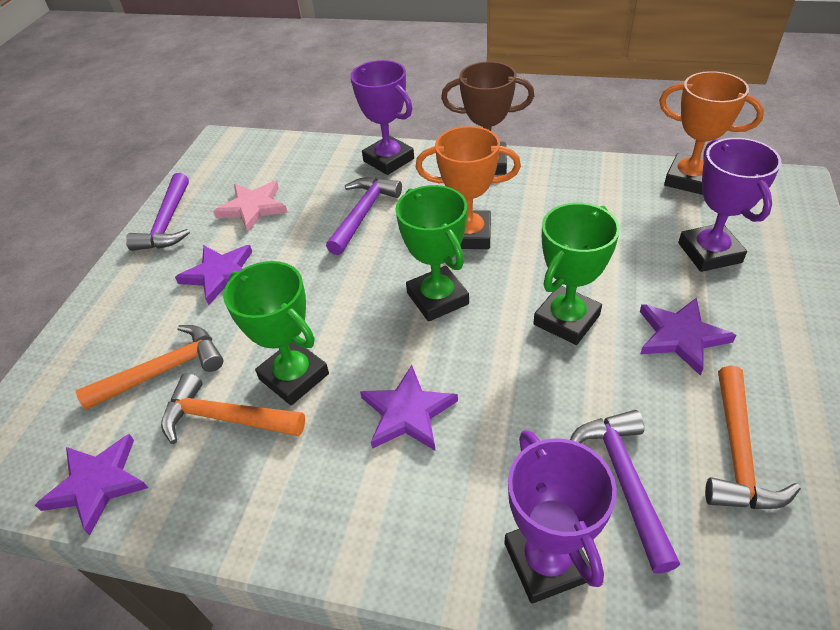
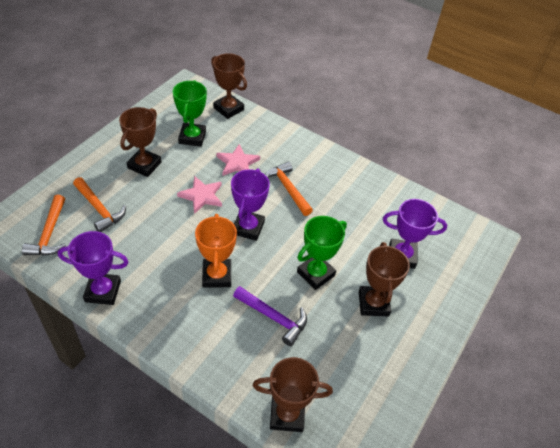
brown trophy: [441,61,534,175] = 1 -> [119,107,162,177] [211,53,247,119] [253,357,333,432] [359,242,410,317] = 4
green trophy: [223,261,329,405] [395,185,469,322] [533,203,620,345] = 3 -> [173,80,207,147] [297,216,347,290] = 2
orange trophy: [416,126,521,249] [659,71,764,195] = 2 -> [195,214,237,288] = 1
pink star: [213,181,288,232] = 1 -> [177,176,222,214] [216,144,260,176] = 2
purple hammer: [126,173,190,251] [326,177,402,255] [570,410,680,574] = 3 -> [233,286,307,346] = 1
purple star: [35,434,148,535] [175,245,252,305] [360,365,458,451] [640,297,736,375] = 4 -> none = 0

